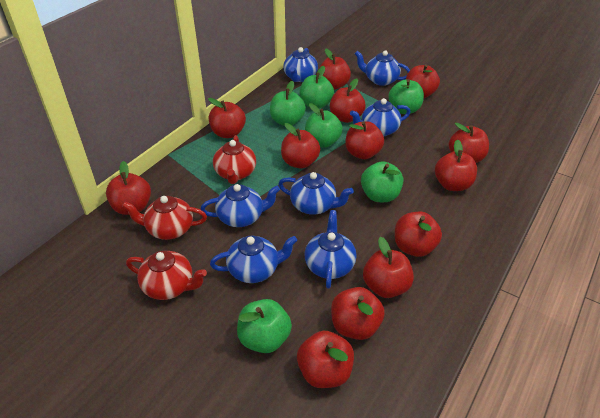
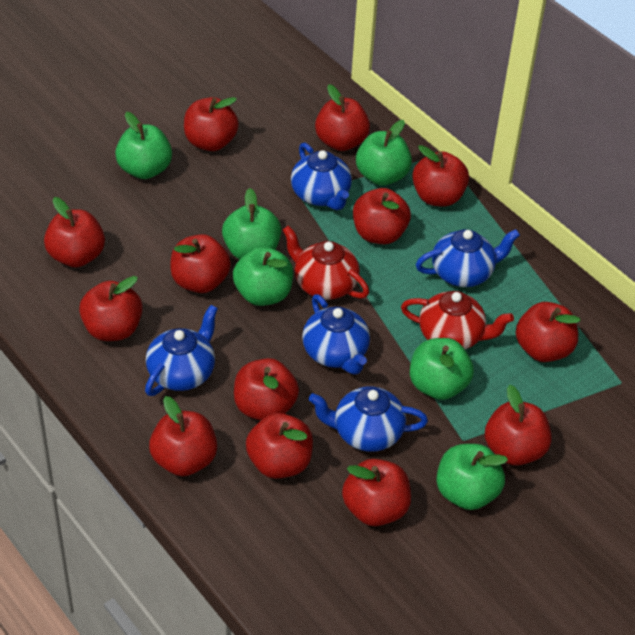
blue teapot: [200,184,280,227] [210,236,297,283] [278,172,354,215] [283,47,318,82] [304,210,357,289] [350,98,411,136] [355,50,410,86] = 7 -> [145,305,218,396] [291,143,352,210] [302,294,370,375] [309,387,428,452] [416,229,520,287] = 5
red teapot: [122,196,207,240] [126,251,207,300] [213,135,256,184] = 3 -> [283,225,369,300] [401,291,514,349] = 2

